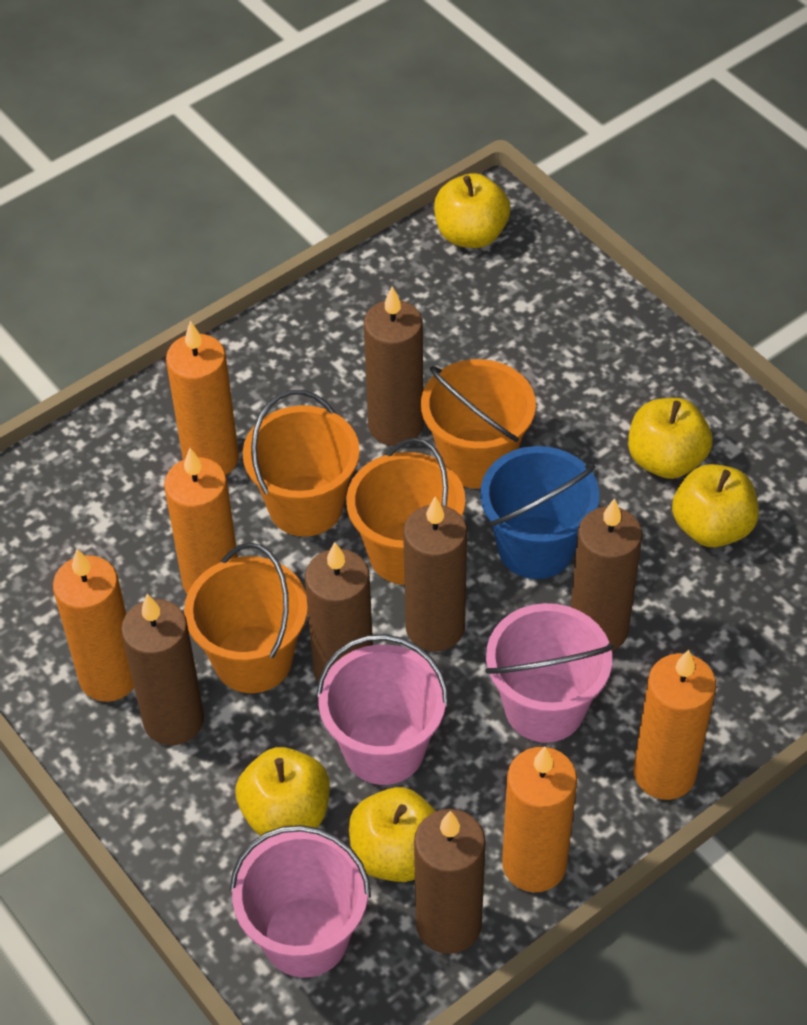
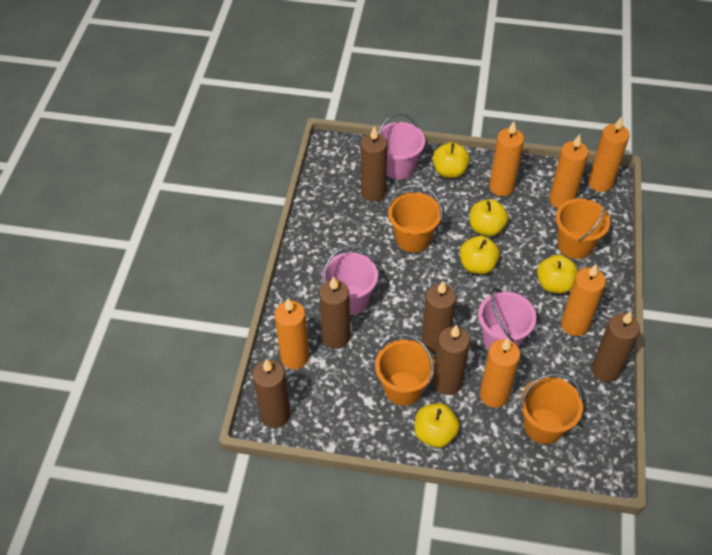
blue bucket: [480,446,599,579] = 1 -> none = 0
orange candle: [53,549,134,702] [164,448,238,594] [166,321,239,475] [502,747,577,892] [634,650,716,800] = 5 -> [275,298,309,369] [480,338,520,408] [489,121,524,196] [549,134,589,208] [561,264,606,336] [588,116,630,192] = 6

